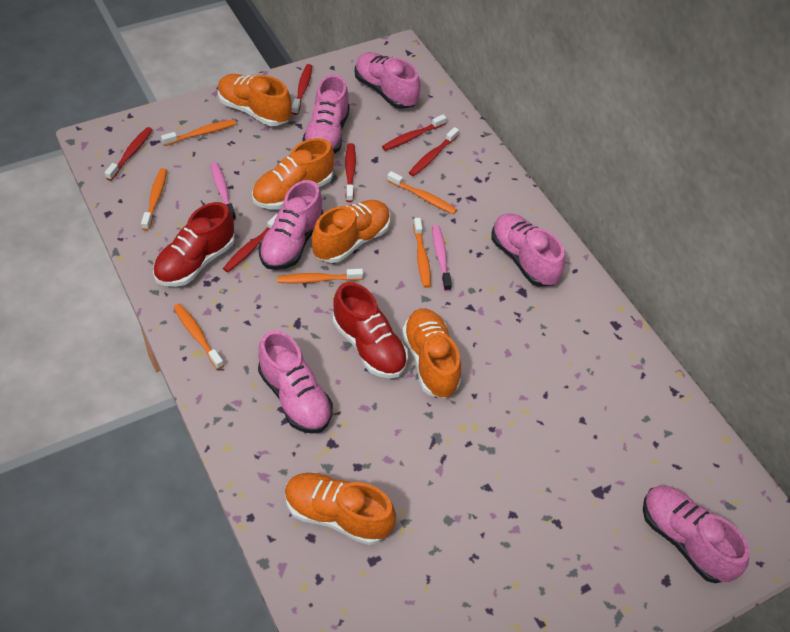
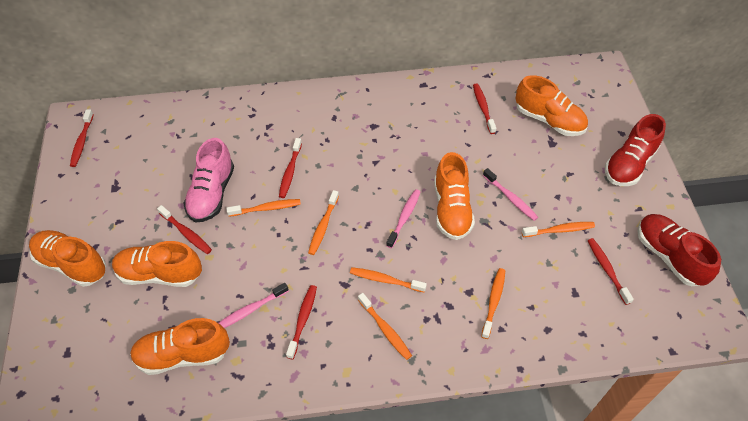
pink shoe: [258,330,333,434] [259,180,323,270] [302,74,350,154] [355,52,421,109] [492,213,565,287] [643,485,750,583] = 6 -> [183,138,234,223] = 1
pink toothbrush: [211,162,236,221] [432,225,452,291] = 2 -> [219,283,289,328] [386,189,420,248] [483,168,538,221] = 3

